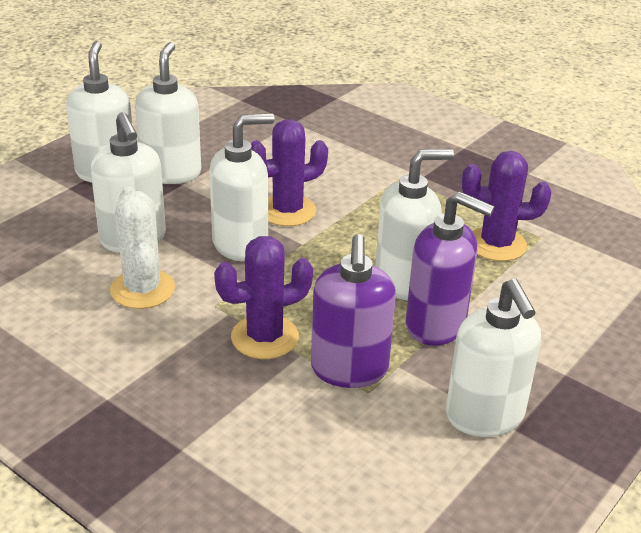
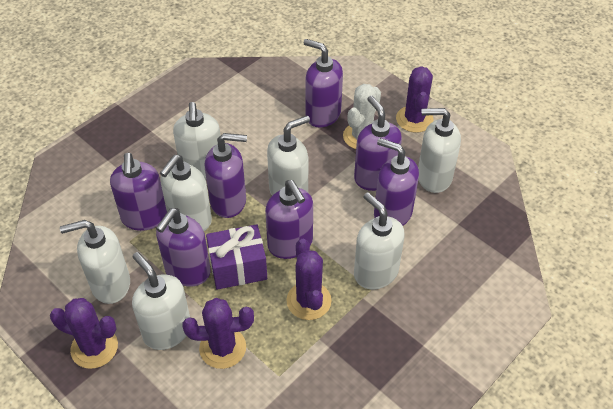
purple cactus: [214,236,313,359] [251,119,328,226] [462,151,551,261] = 3 -> [50,298,118,369] [182,298,254,369] [286,239,331,320] [396,66,434,133] = 4
purple gift: none = 0 -> [206,224,267,290] = 1
purple soap dispenser: [311,234,396,388] [406,191,495,346] = 2 -> [110,153,167,231] [156,208,211,287] [205,133,247,218] [265,180,313,259] [304,39,343,128] [354,96,402,191] [374,138,419,226] = 7
white soap dispenser: [66,41,132,183] [91,112,166,253] [135,42,201,184] [209,113,274,261] [375,149,454,300] [446,279,541,437] = 6 -> [60,220,130,304] [132,252,190,350] [160,155,212,231] [173,102,221,180] [267,115,310,196] [354,192,405,290] [418,108,461,193] = 7

